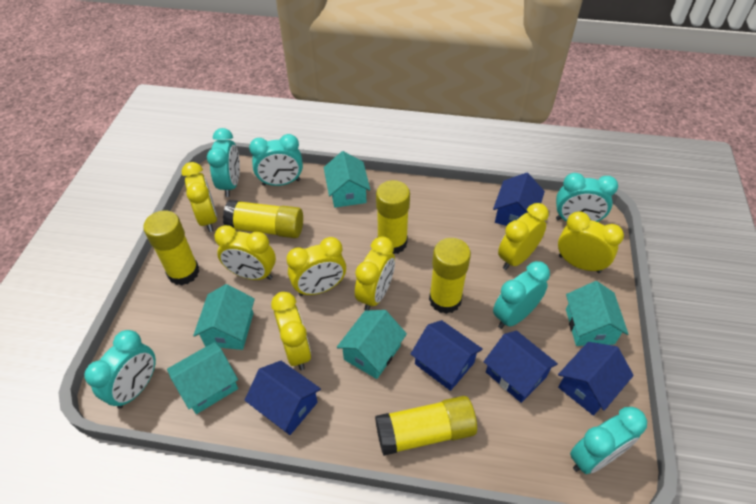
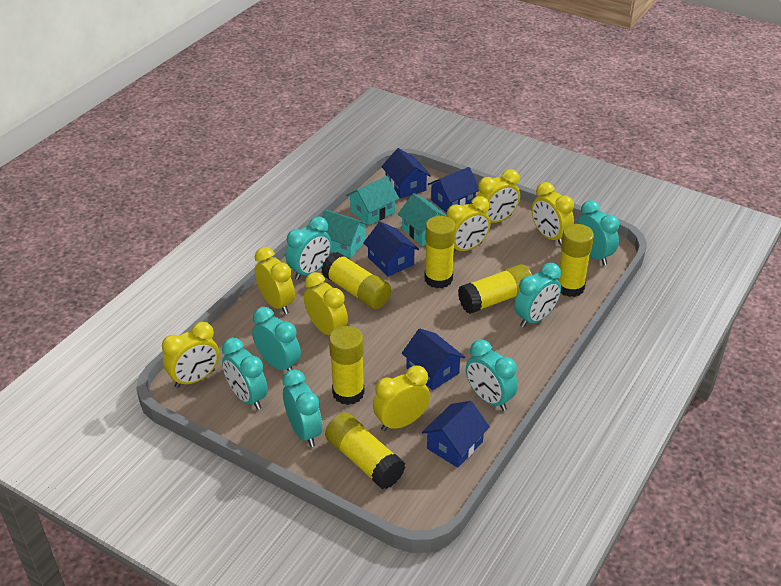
turquoise clock: [84,330,156,409] [207,128,240,197] [249,134,303,186] [493,261,550,329] [556,173,618,222] [570,407,647,474] = 6 -> [222,338,268,410] [252,307,301,371] [282,369,322,447] [286,217,332,280] [466,339,518,411] [514,263,561,328] [576,200,619,265] = 7
turquoise house: [167,342,238,414] [193,284,255,350] [324,151,370,208] [337,310,407,379] [566,281,629,346] = 5 -> [322,209,369,258] [346,176,399,225] [398,193,447,246] = 3
yellow glue stick: [143,210,200,285] [223,200,303,238] [375,396,477,456] [376,180,410,254] [429,238,471,314] = 5 -> [321,252,391,309] [325,413,405,489] [329,326,364,405] [424,216,456,288] [458,264,532,314] [557,224,594,297] = 6

